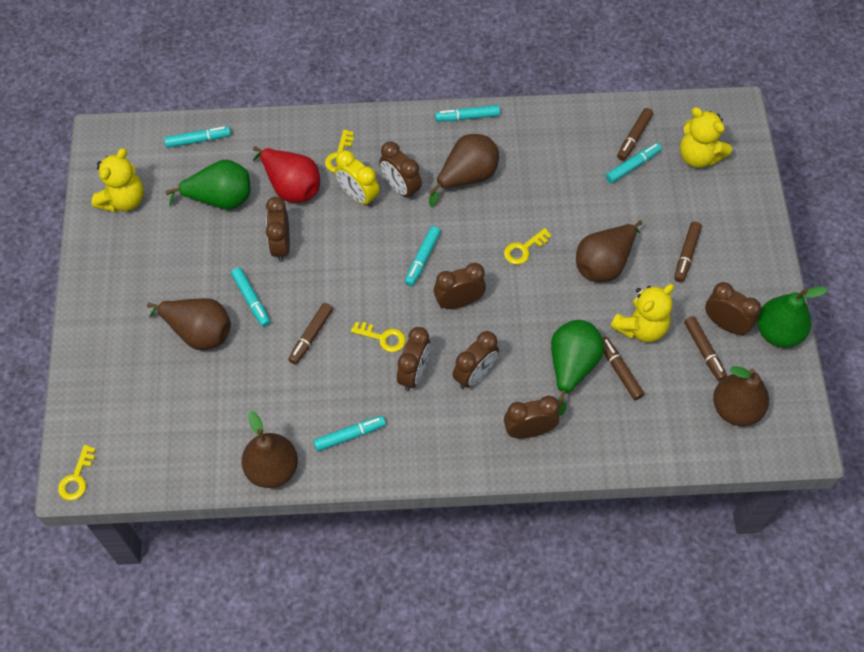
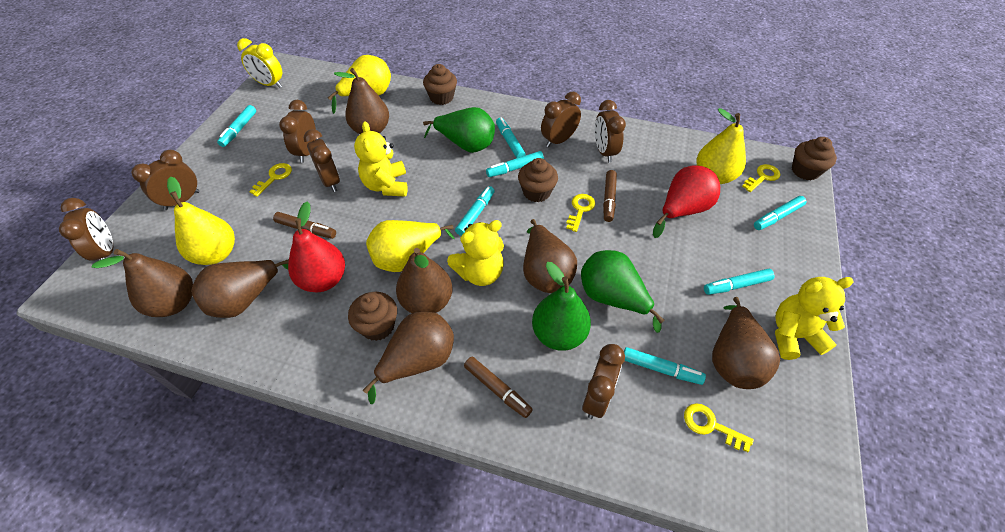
brown cupcake: none = 0 -> [348,292,397,341] [423,64,457,105] [518,158,558,202] [792,137,837,180] = 4
brown marker: [288,303,333,365] [602,337,644,400] [617,108,653,161] [674,222,702,282] [684,316,727,381] = 5 -> [273,212,336,239] [464,357,533,418] [603,170,617,222] = 3
brown pear: [147,298,231,350] [242,411,298,488] [429,134,499,207] [576,220,643,282] [713,366,769,426] = 5 -> [92,249,193,317] [191,259,289,318] [334,68,389,134] [363,312,454,404] [396,248,453,313] [523,219,577,293] [712,297,780,389] = 7
red pear: [253,146,320,203] = 1 -> [288,201,345,293] [653,165,720,238] = 2
turquoise marker: [164,126,231,148] [231,267,270,327] [313,416,386,452] [405,226,441,286] [435,105,500,122] [606,143,662,183] = 6 -> [217,105,256,147] [455,186,495,236] [486,151,544,177] [496,117,526,158] [624,347,706,385] [704,269,774,295] [754,196,806,230] = 7
yellow pear: none = 0 -> [167,177,235,265] [328,55,391,114] [366,220,455,272] [697,108,746,184] = 4

